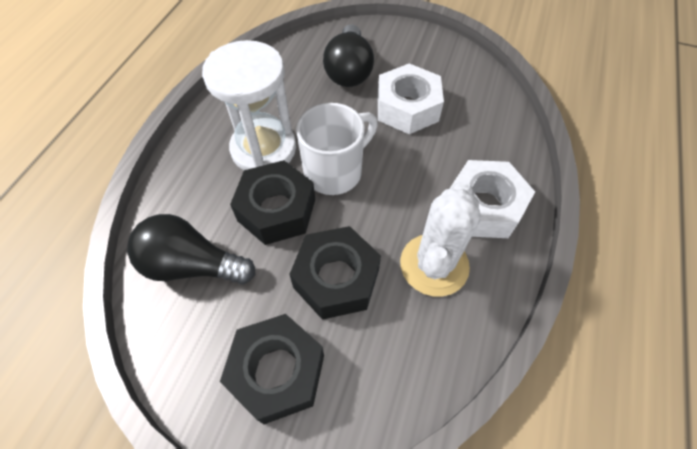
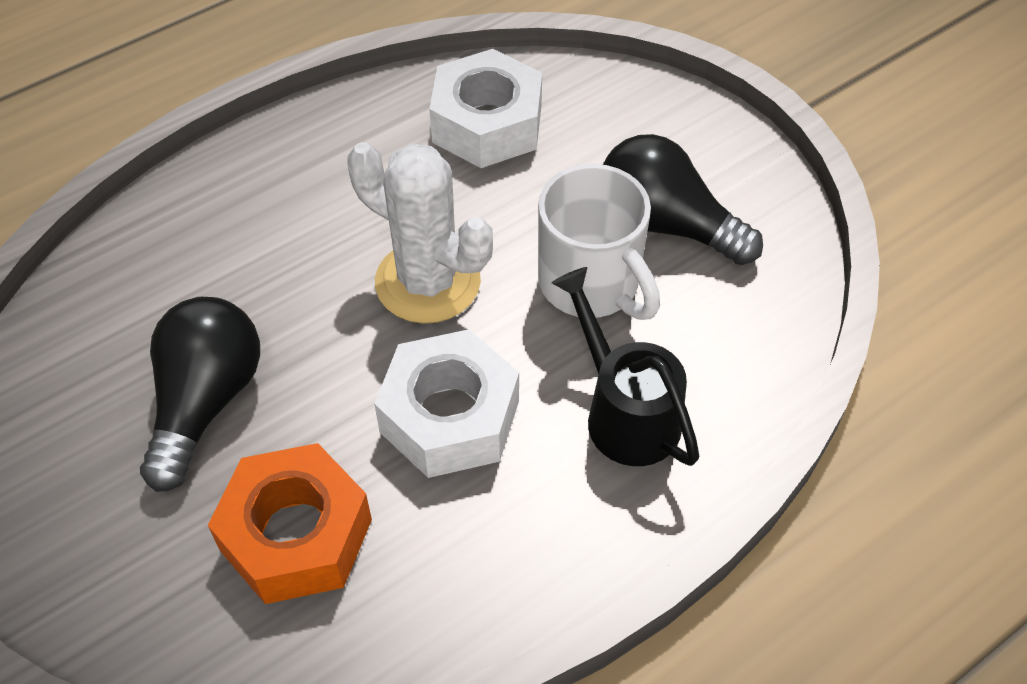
black nut: [220,314,324,424] [230,160,315,245] [289,226,381,320] = 3 -> none = 0
black watering can: none = 0 -> [552,267,700,466] = 1
orange nut: none = 0 -> [208,443,372,604] = 1
white hourglass: [202,40,296,170] = 1 -> none = 0

